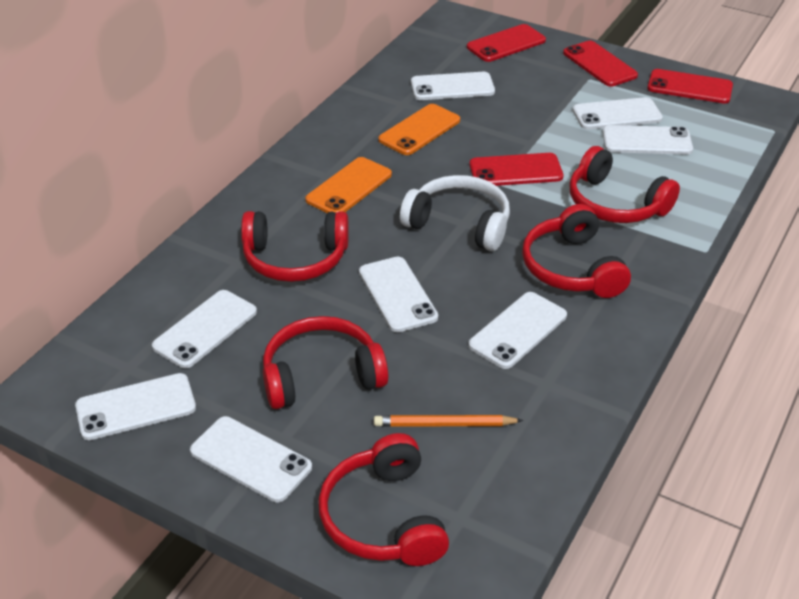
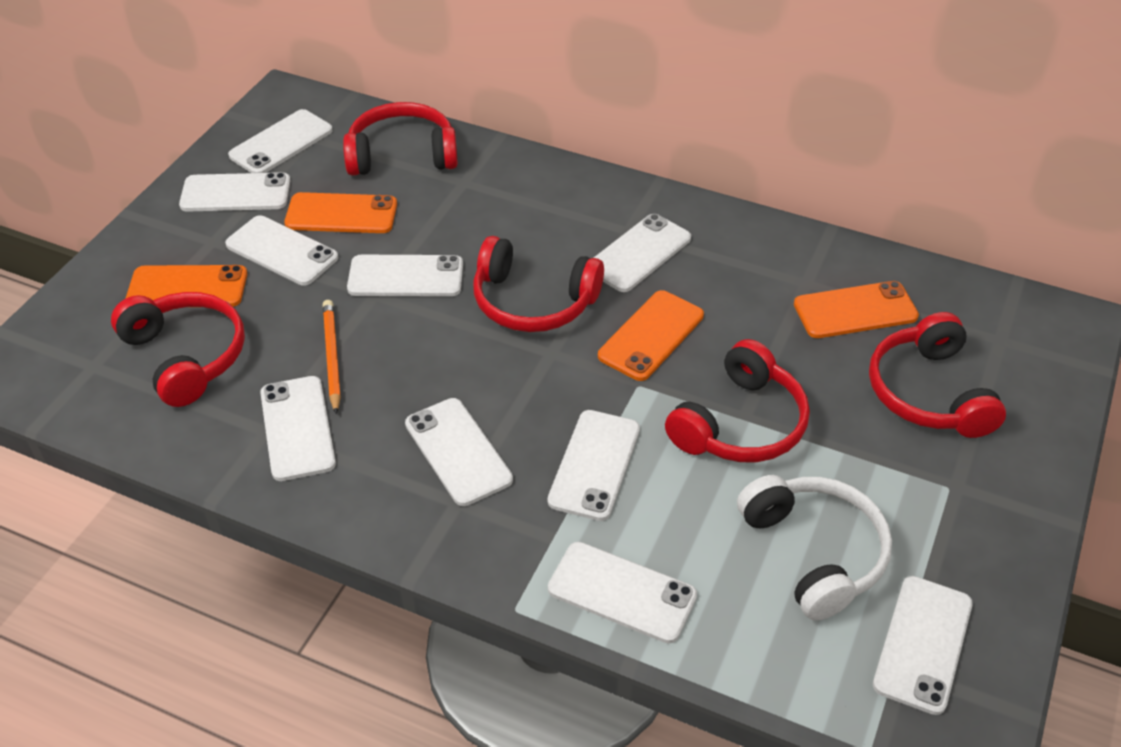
orange phone: [305,157,392,213] [378,104,460,155] = 2 -> [125,265,247,307] [284,192,397,233] [598,290,704,381] [794,281,919,338] = 4
red phone: [467,24,546,62] [470,153,563,186] [563,41,638,87] [647,69,733,103] = 4 -> none = 0
white phone: [75,373,196,440] [152,290,257,368] [190,416,312,502] [359,257,438,332] [411,72,495,100] [468,292,567,369] [573,97,663,130] [603,125,693,155] = 8 -> [179,172,290,212] [225,215,338,286] [228,109,333,173] [260,376,336,481] [347,255,463,297] [405,398,513,506] [548,410,640,521] [548,542,697,643] [594,214,691,292] [873,576,973,715] = 10

